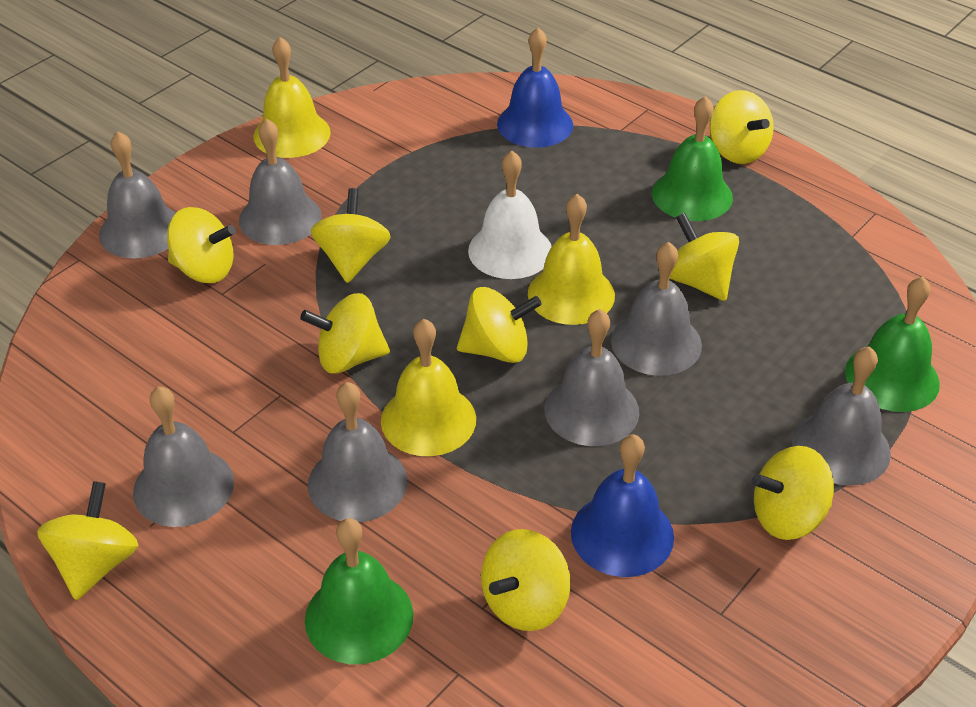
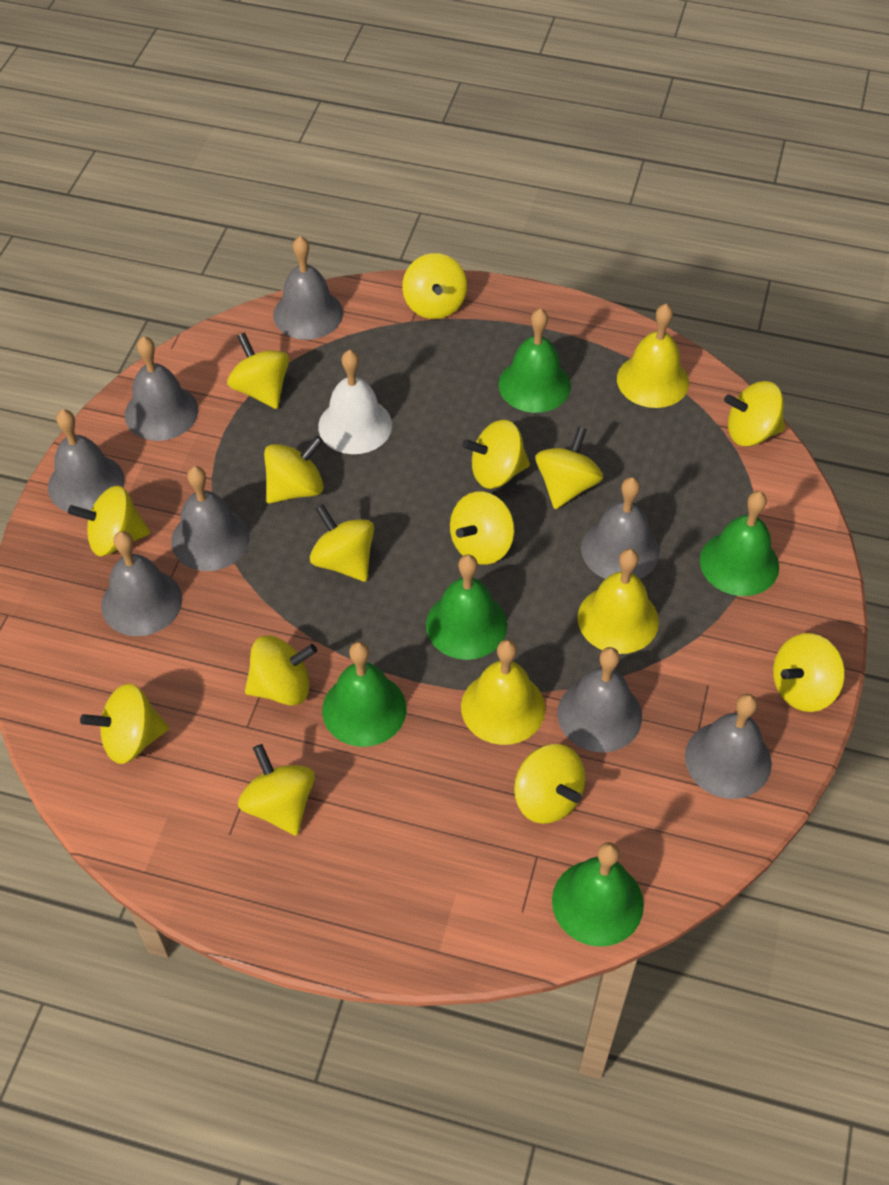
blue bell: [497,27,573,148] [571,434,674,577] = 2 -> none = 0
green bell: [305,518,414,664] [652,96,733,221] [845,276,940,412] = 3 -> [322,641,407,747] [426,555,507,660] [498,308,571,413] [552,842,644,947] [700,491,779,596] = 5
grey bell: [99,131,176,259] [133,386,234,527] [239,118,322,245] [308,382,407,522] [544,309,639,446] [611,242,702,376] [792,346,891,485] = 7 -> [48,409,124,512] [101,531,182,636] [125,336,198,441] [171,466,250,571] [273,236,343,340] [557,647,642,753] [581,477,660,579] [685,694,772,799] = 8
yellow spinning top: [37,481,139,600] [167,207,236,283] [300,293,390,374] [311,188,390,283] [457,287,542,363] [481,529,571,631] [670,213,739,301] [709,90,774,164] [752,446,834,540] = 9 -> [68,486,150,556] [80,684,169,764] [227,333,289,409] [238,744,315,836] [245,635,317,705] [264,436,324,504] [310,504,374,582] [402,253,467,319] [450,492,515,565] [463,420,530,489] [514,744,585,824] [535,426,603,509] [724,381,785,446] [773,633,845,712] = 14

